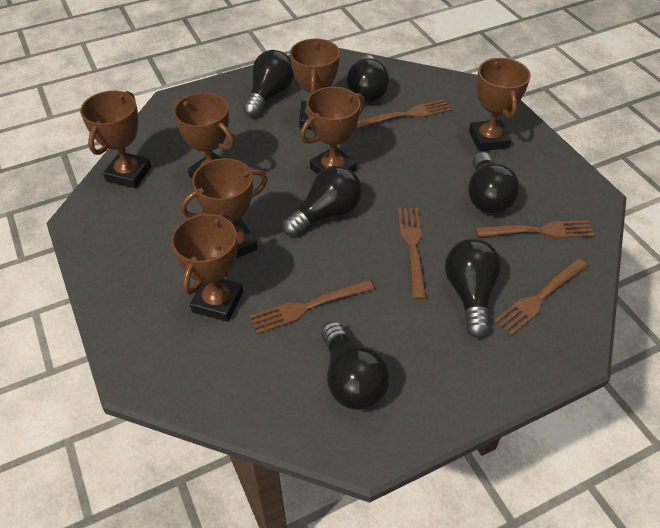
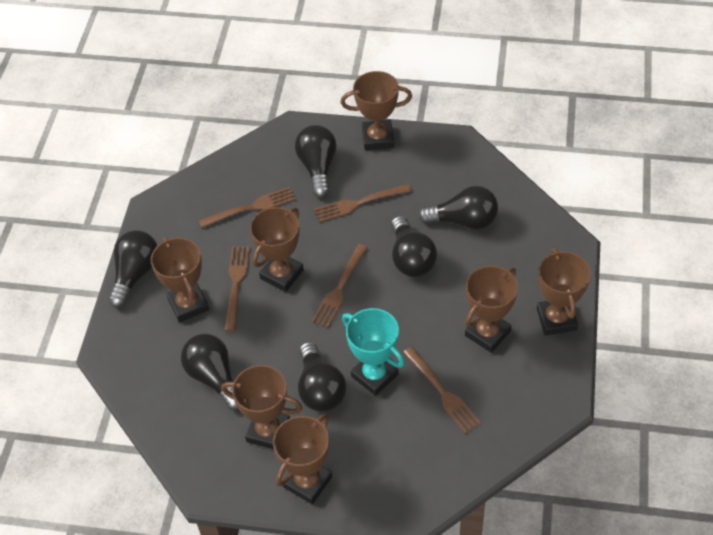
turquoise trophy: none = 0 -> [342,308,405,396] = 1

